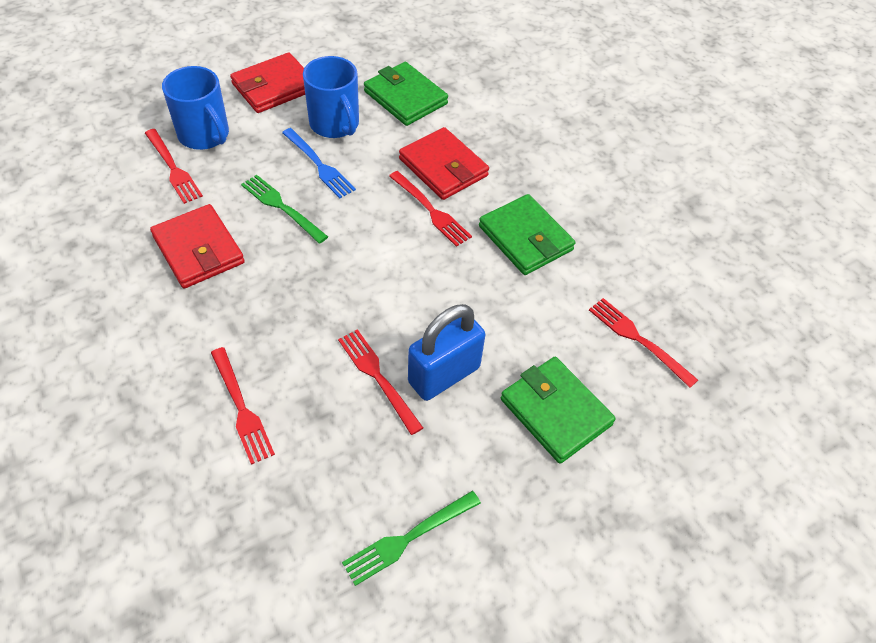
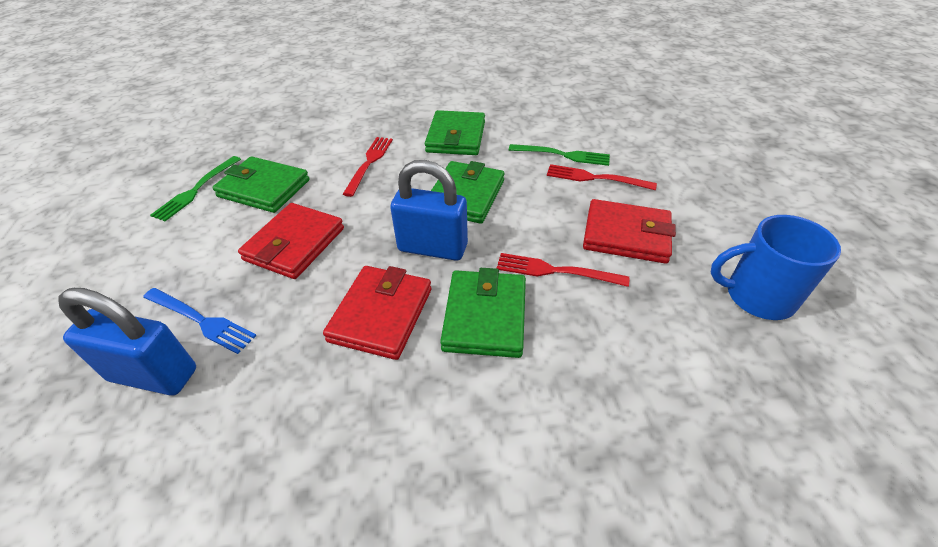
blue mug: [162,66,229,150] [303,56,359,138] = 2 -> [711,215,841,320] = 1
blue padlock: [408,304,485,401] = 1 -> [58,288,196,396] [390,160,468,261] = 2
green wallet: [364,62,448,126] [479,194,575,275] [501,357,616,464] = 3 -> [212,156,309,213] [425,110,485,155] [431,161,505,224] [440,268,526,358] = 4
red fork: [145,129,203,204] [211,347,275,465] [338,329,423,435] [389,171,472,247] [589,298,698,388] = 5 -> [343,137,393,197] [497,253,629,287] [547,164,657,190] = 3

